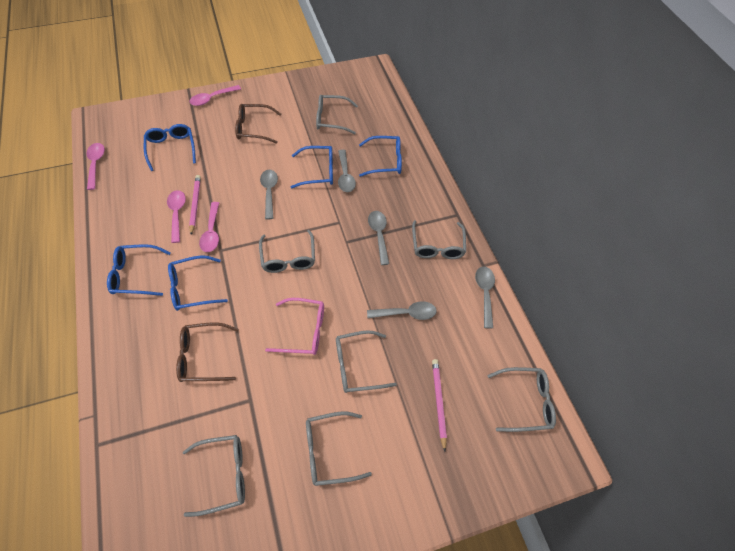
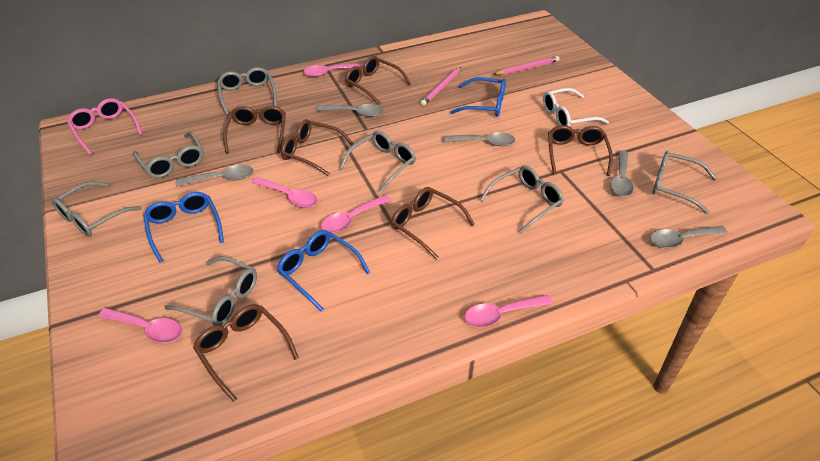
blue glasses: [107,244,171,296] [144,124,196,171] [168,255,228,311] [291,146,333,189] [359,136,402,177] = 5 -> [143,192,224,262] [277,230,370,311] [450,77,506,117] = 3
brown glasses: [176,322,238,382] [235,104,281,144] = 2 -> [193,304,299,402] [223,106,286,153] [281,119,354,176] [345,56,411,105] [391,187,475,260] [548,125,613,176] = 6
pink spoon: [86,143,105,190] [167,190,186,243] [189,85,241,106] [199,202,219,252] = 4 -> [98,308,182,343] [252,177,317,208] [303,63,364,77] [321,194,391,233] [464,295,553,327] = 5
white glasses: none = 0 -> [543,88,609,127] = 1

